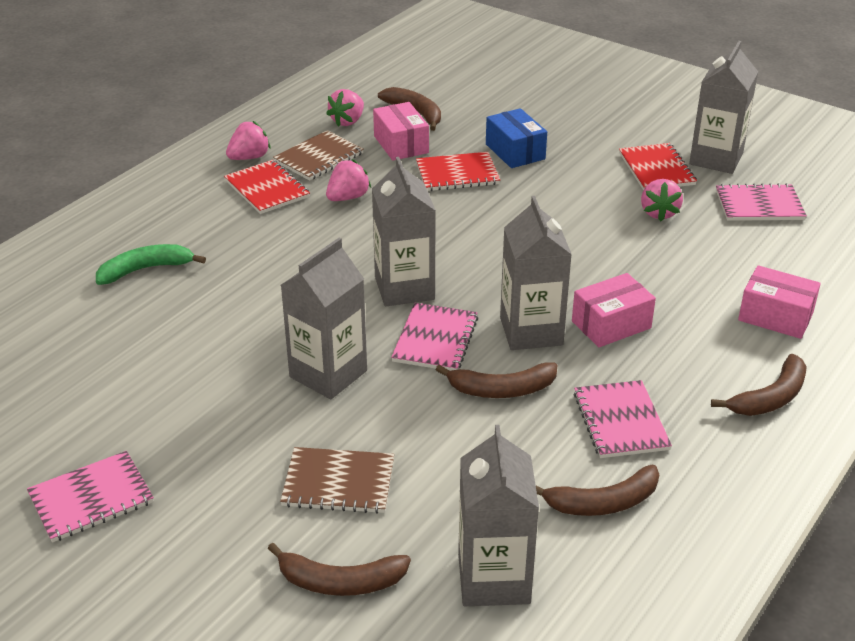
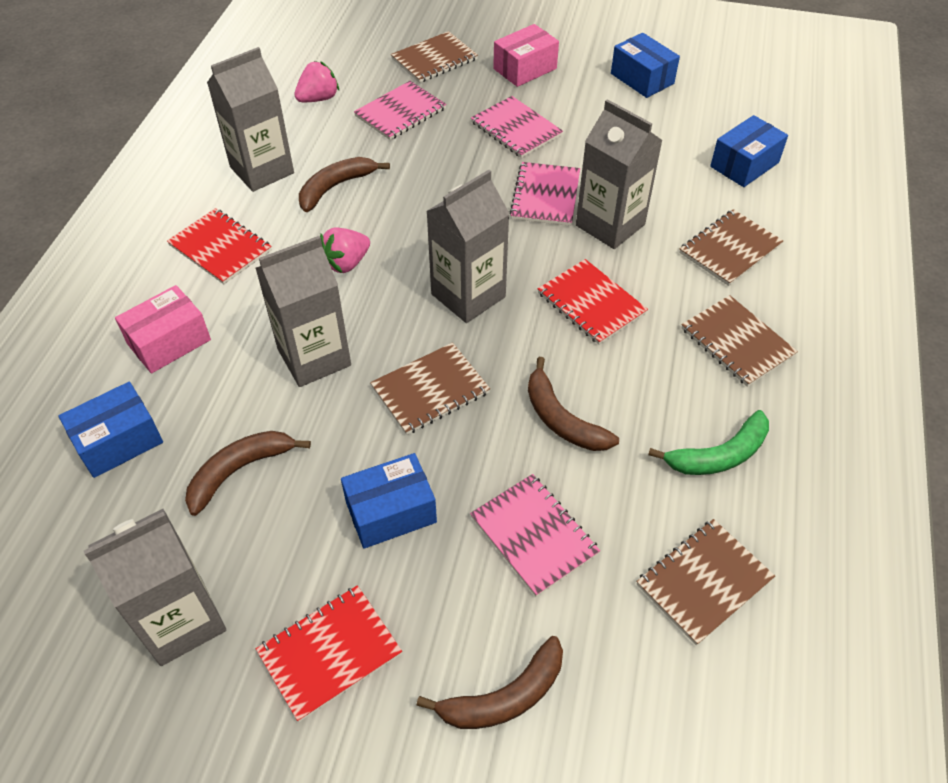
blue box: [486,108,547,168] = 1 -> [59,382,163,478] [341,453,437,549] [611,33,680,98] [710,115,788,187] = 4
brown banana: [268,543,411,596] [378,87,441,131] [436,362,557,398] [536,465,659,516] [711,354,807,416] = 5 -> [185,431,311,516] [299,157,390,212] [416,636,563,729] [528,357,619,451] = 4
brown notebook: [273,130,364,181] [280,447,394,514] = 2 -> [370,342,490,435] [391,31,478,83] [636,519,775,646] [679,209,783,286] [681,295,798,387] = 5
pink box: [373,102,429,161] [572,273,656,347] [738,265,821,339] = 3 -> [115,285,211,373] [493,24,559,87] = 2
pink strawberry: [226,121,271,160] [326,89,364,127] [326,159,371,201] [641,179,683,221] = 4 -> [294,61,339,102] [320,228,370,273] = 2

